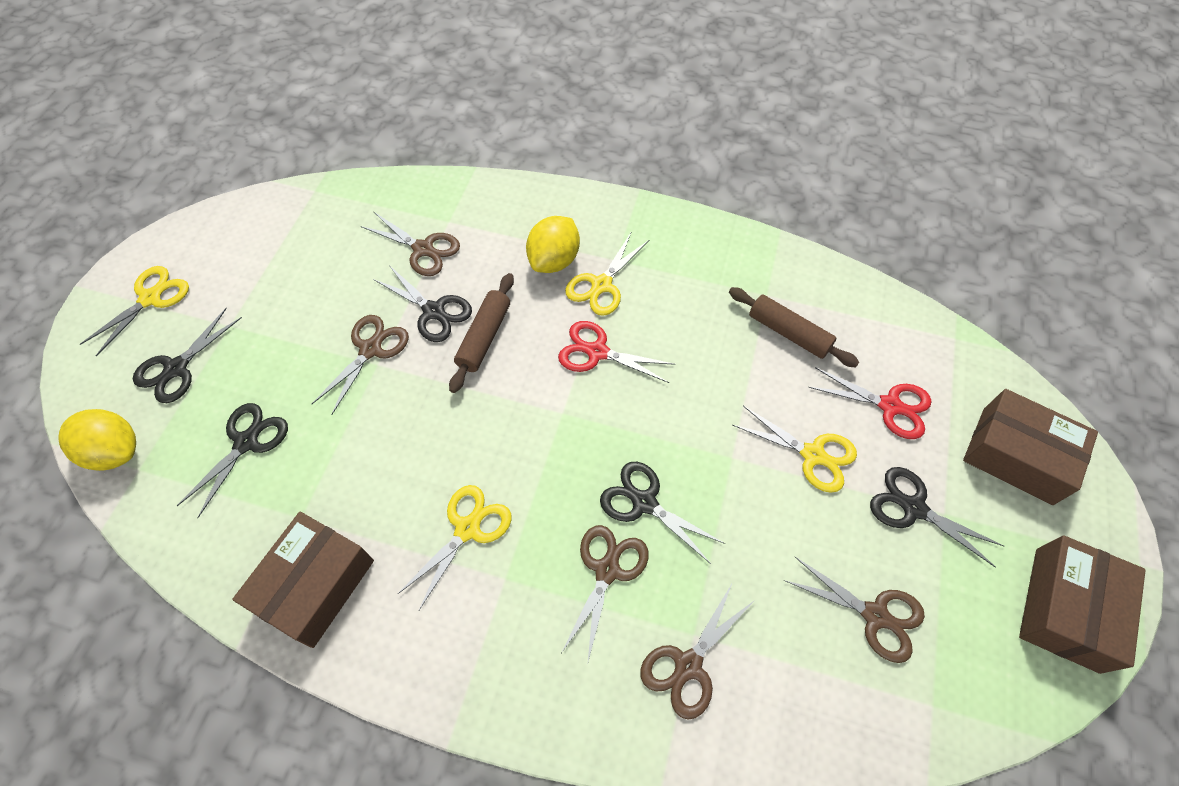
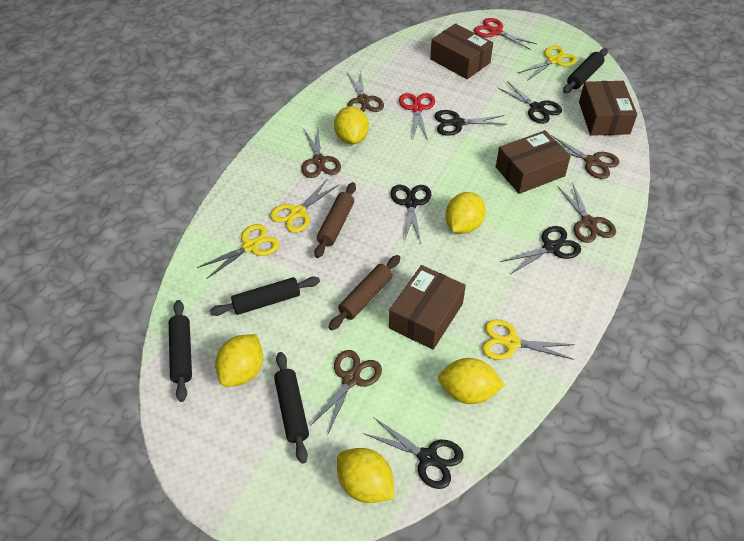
black rolling pin: none = 0 -> [169,300,192,402] [210,277,320,316] [274,352,309,464] [563,48,608,93] = 4
brown box: [232,512,374,648] [963,389,1098,505] [1019,535,1146,674] = 3 -> [389,265,466,350] [430,23,493,79] [496,130,571,194] [579,81,637,136] = 4
yellow lemon: [58,409,136,471] [526,216,580,273] = 2 -> [215,334,263,387] [334,106,369,144] [337,448,395,503] [438,358,505,404] [445,192,486,234] = 5

